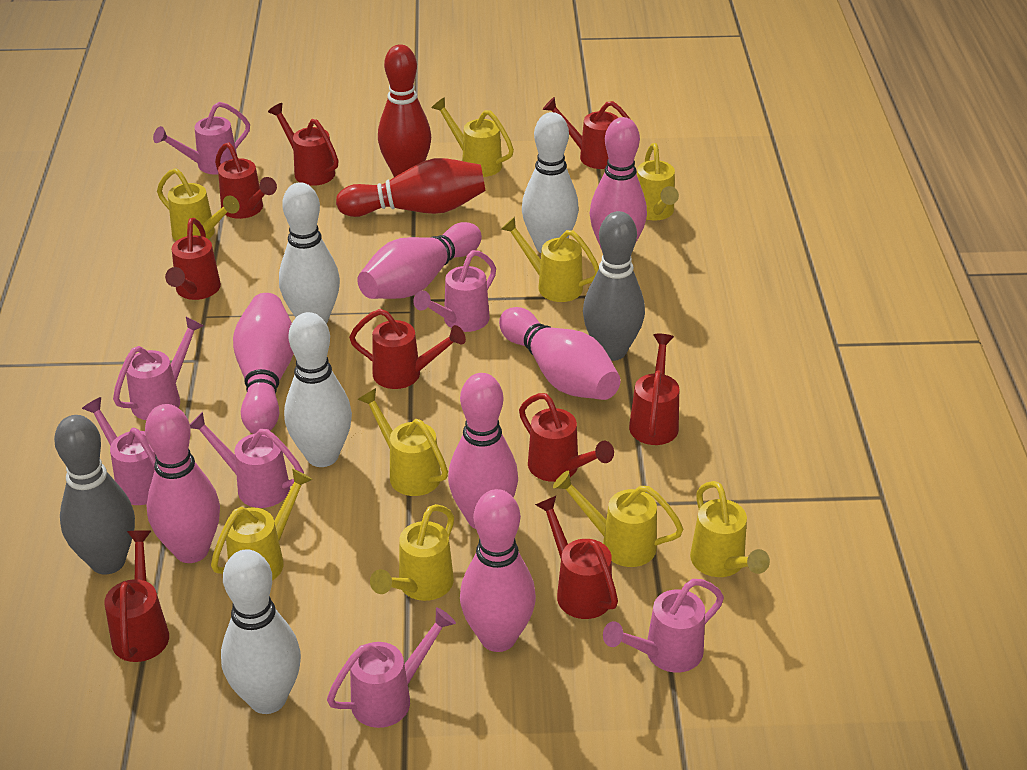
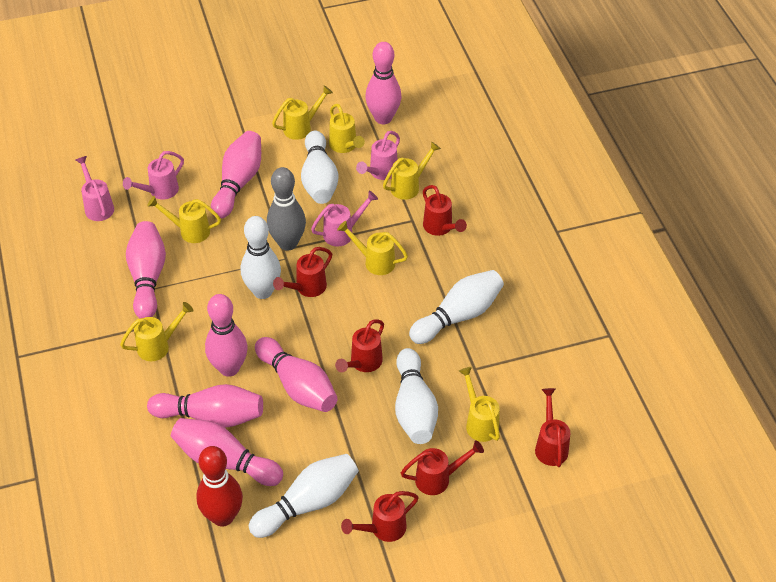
grey bowling pin: [54,415,135,575] [583,211,645,361] = 2 -> [267,167,306,251] = 1
pink watering can: [82,397,156,505] [113,317,204,420] [153,102,250,174] [190,412,304,508] [327,608,456,728] [413,250,496,332] [603,579,724,672] = 7 -> [76,156,114,221] [123,151,184,199] [311,191,378,246] [356,131,400,180] = 4
red bowling pin: [336,158,486,217] [378,44,431,177] = 2 -> [196,446,243,526] = 1
red watering can: [104,530,169,662] [165,218,221,300] [215,142,277,219] [268,103,339,186] [349,309,466,389] [519,393,614,482] [535,496,618,619] [543,97,630,169] [629,334,679,445] = 9 -> [273,247,332,297] [335,319,384,372] [341,491,419,542] [401,440,484,495] [423,185,467,236] [535,388,570,467] = 6
white bowling pin: [221,549,301,714] [279,182,340,324] [284,312,352,467] [522,112,579,253] = 4 -> [241,216,281,299] [249,454,359,538] [301,131,339,204] [395,348,438,444] [409,270,504,344] = 5
yellow watering can: [157,168,239,241] [211,469,313,581] [357,388,448,496] [370,504,454,601] [431,97,514,177] [501,217,599,302] [553,471,683,567] [637,143,679,220] [690,481,770,577] = 9 -> [120,302,194,361] [147,196,221,243] [272,85,333,140] [329,104,365,153] [337,221,408,275] [383,141,441,200] [459,367,500,442] = 7

